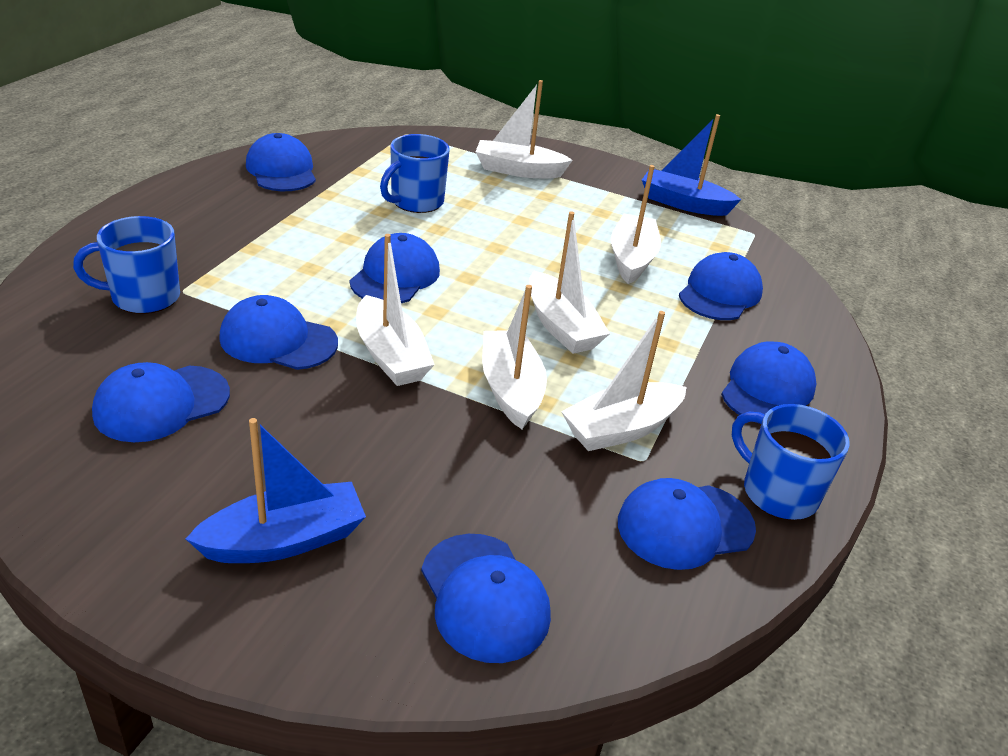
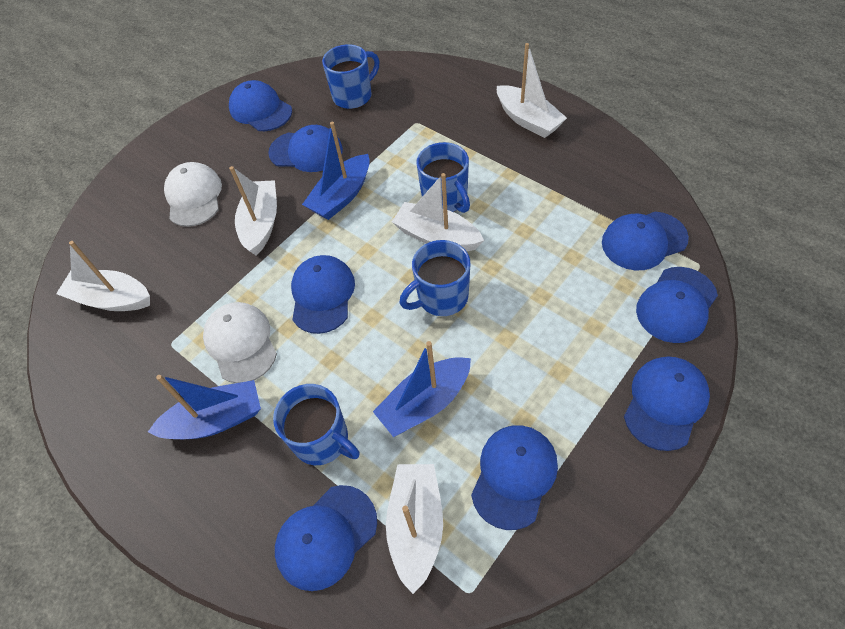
blue boat: [186,418,366,563] [642,114,741,216] = 2 -> [148,375,261,439] [302,122,370,220] [373,341,471,437] = 3
blue mug: [73,216,180,314] [380,134,450,213] [732,404,850,520] = 3 -> [273,384,359,465] [322,44,380,109] [399,240,470,316] [417,142,470,213] = 4
white boat: [356,234,435,386] [476,80,573,178] [482,285,547,429] [529,212,610,354] [561,311,687,451] [611,165,661,284] = 6 -> [56,241,150,311] [229,166,277,255] [386,464,443,594] [392,173,484,251] [497,43,567,138] = 5
white cap: none = 0 -> [164,162,222,227] [203,302,277,383] = 2

